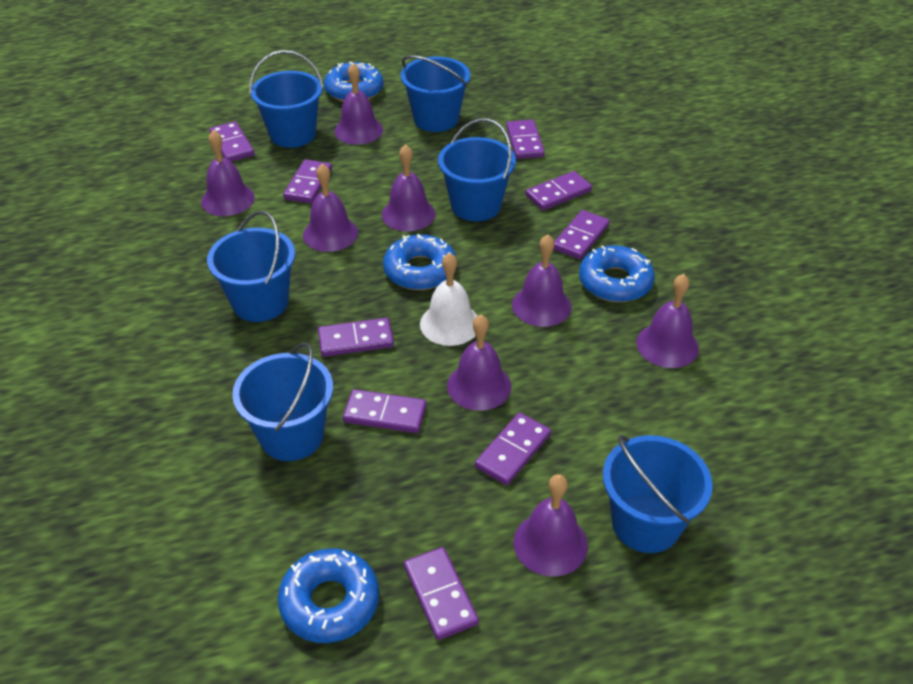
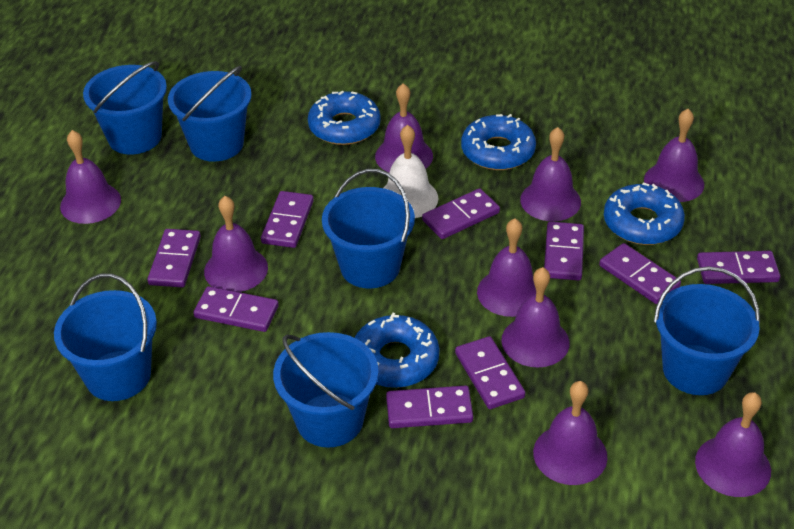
purple bell: [201,130,255,216] [303,164,358,252] [334,63,383,145] [382,144,436,231] [447,315,511,411] [512,235,571,327] [514,474,588,576] [636,274,699,368] = 8 -> [60,130,121,224] [204,196,268,292] [375,83,433,172] [477,219,536,317] [501,267,570,368] [520,127,581,221] [533,381,607,485] [644,109,704,202] [695,392,771,497] = 9

